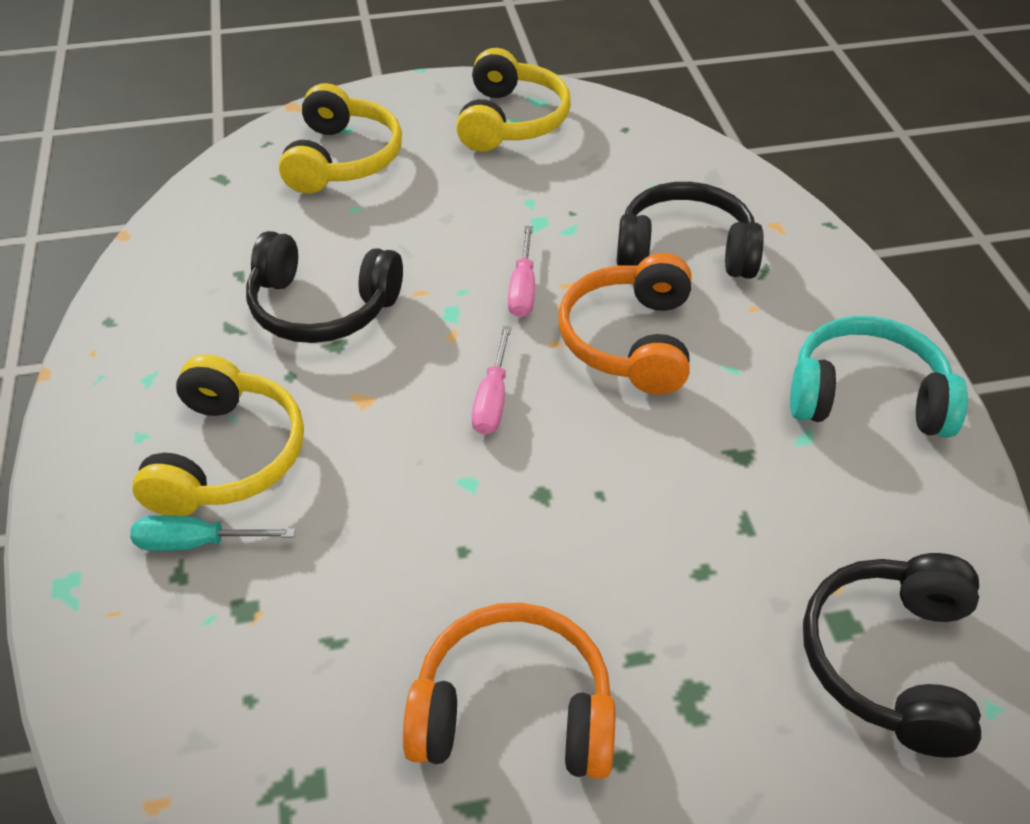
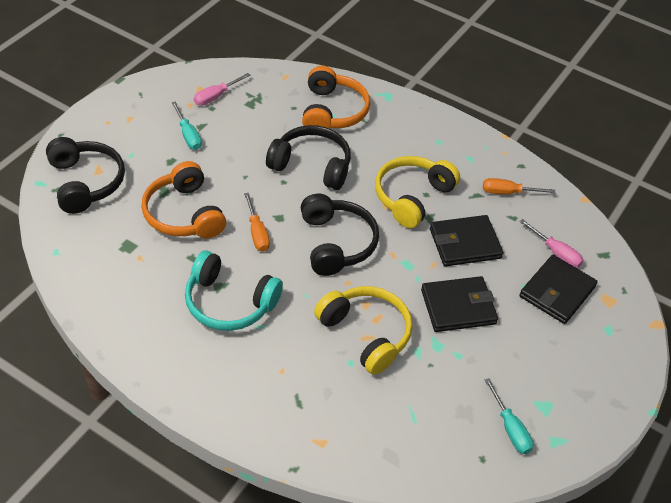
black wallet: none = 0 -> [421,276,498,332] [430,215,503,266] [519,255,598,324] = 3
orange screwdriver: none = 0 -> [244,193,270,252] [483,178,555,194] = 2
turquoise screwdriver: [130,515,296,551] = 1 -> [171,102,202,150] [484,378,533,454] = 2
yellow headphones: [132,355,304,516] [279,83,402,194] [456,48,571,152] = 3 -> [314,286,412,375] [375,156,460,228] = 2

